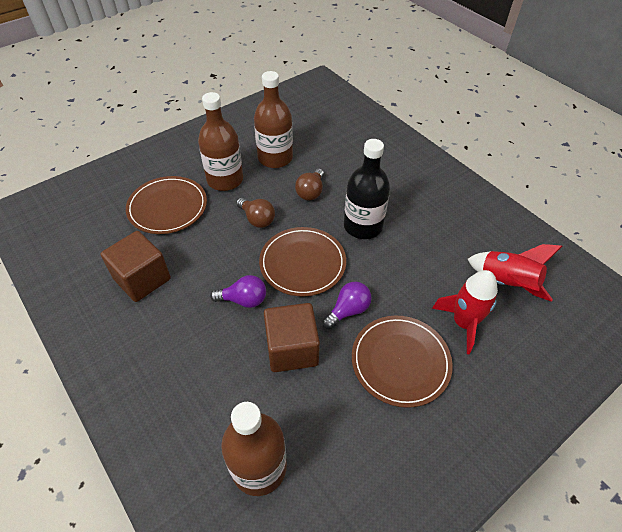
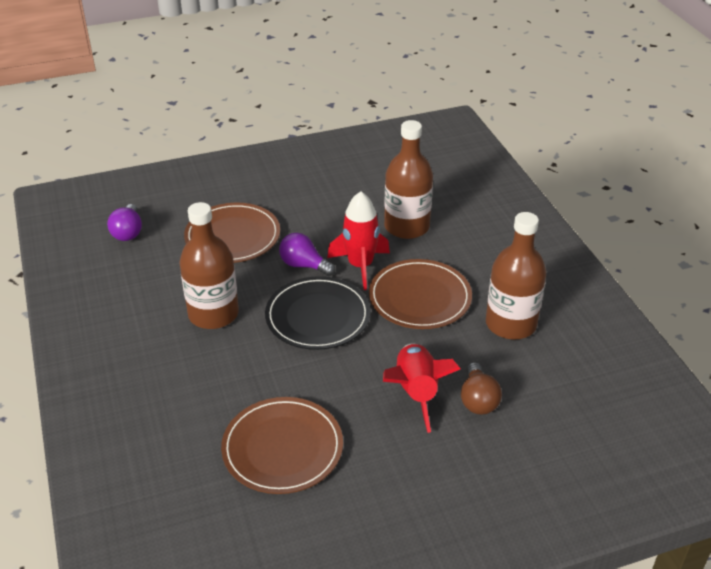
black bottle: [344,139,390,239] = 1 -> none = 0
black plate: none = 0 -> [265,276,371,350] = 1
brown cube: [101,231,171,302] [264,303,320,372] = 2 -> none = 0
brown light bulb: [236,198,275,228] [295,169,324,200] = 2 -> [461,362,502,414] = 1

